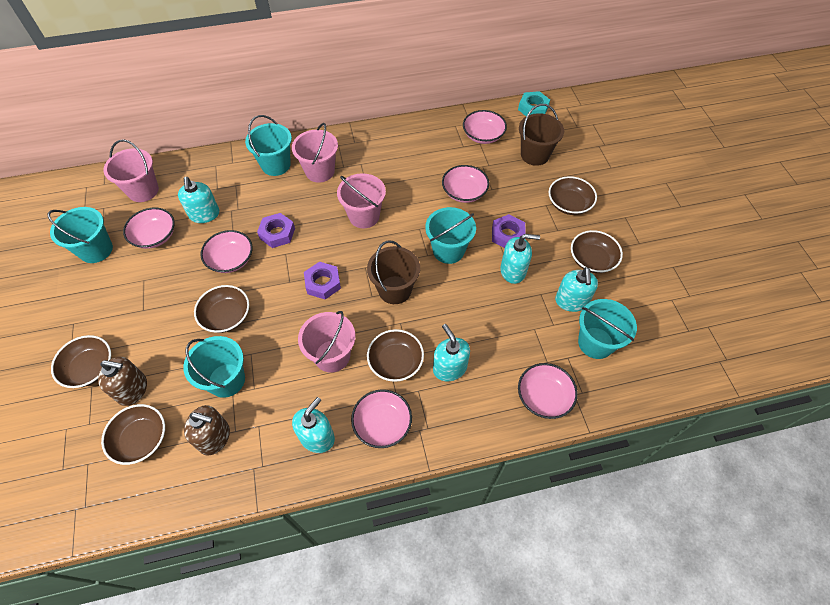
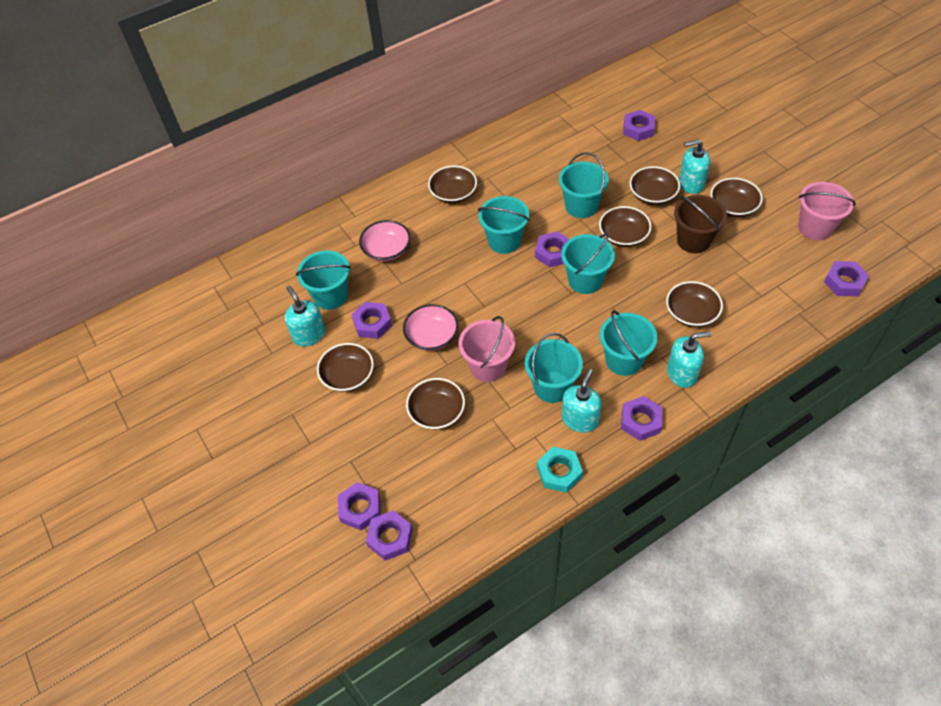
brown bowl: [51,335,111,388] [101,404,165,465] [194,285,249,333] [367,329,424,382] [549,176,597,215] [571,230,623,273] = 6 -> [317,343,374,392] [406,378,465,429] [428,166,477,204] [599,206,652,247] [630,166,680,205] [666,281,723,327] [711,178,763,217] = 7
brown bucket: [367,240,420,304] [519,104,564,166] = 2 -> [674,195,727,253] = 1
brown soap dispenser: [98,357,147,406] [184,405,230,456] = 2 -> none = 0
pink bowl: [123,208,175,249] [200,230,253,273] [351,389,412,448] [442,165,489,203] [463,110,507,144] [518,363,578,419] = 6 -> [359,220,410,261] [403,304,458,351] = 2
pink bucket: [103,139,159,202] [292,123,338,183] [298,311,355,373] [337,173,386,228] = 4 -> [458,316,515,382] [798,182,856,240] = 2
purple nut: [257,213,295,248] [304,262,341,300] [492,214,526,248] = 3 -> [338,482,381,531] [351,302,392,339] [366,510,413,561] [535,231,570,268] [621,396,663,441] [623,110,655,141] [824,261,869,296] = 7
turquoise bucket: [47,207,113,263] [183,336,245,398] [245,115,292,176] [425,207,476,264] [578,299,637,359] = 5 -> [296,250,351,310] [478,196,530,254] [525,333,583,403] [559,152,609,218] [561,233,615,294] [600,310,658,376] = 6
turquoise soap dispenser: [178,177,219,223] [292,397,335,453] [433,324,470,381] [500,234,540,284] [555,267,598,312] = 5 -> [285,286,325,347] [562,369,602,433] [667,331,712,388] [679,139,710,194] = 4

